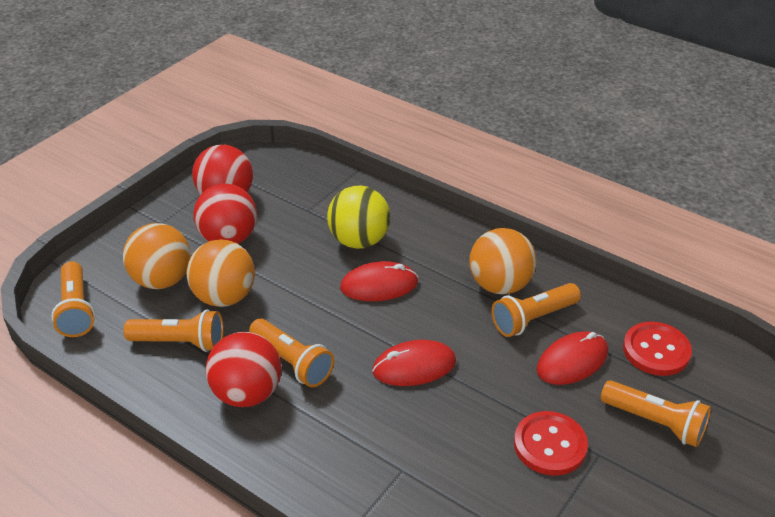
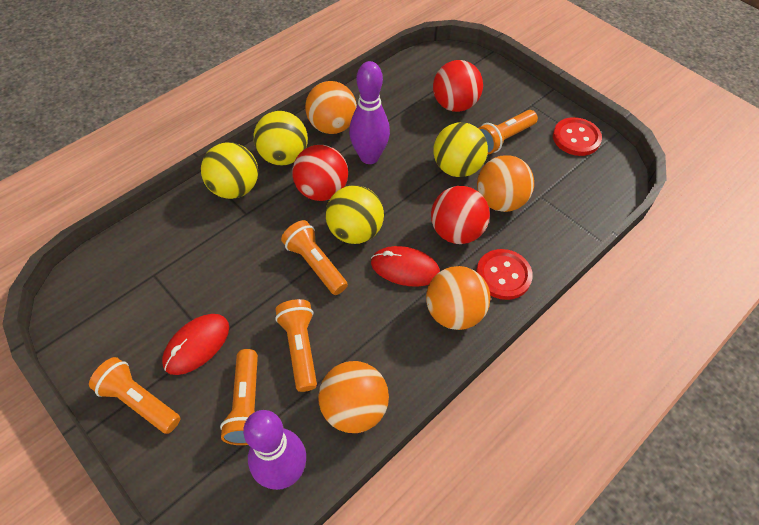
orange ball: [123,223,191,289] [186,239,255,307] [469,228,536,295] = 3 -> [305,81,357,134] [318,361,389,433] [426,266,490,330] [477,155,534,212] = 4
purple bowling pin: none = 0 -> [243,410,306,490] [349,61,390,164] = 2
red mouse: [340,261,418,301] [372,340,456,386] [537,331,608,385] = 3 -> [162,314,229,375] [371,246,440,287] = 2
yellow ball: [327,185,390,249] = 1 -> [201,142,258,199] [254,111,308,165] [325,185,384,244] [433,122,488,177] = 4

